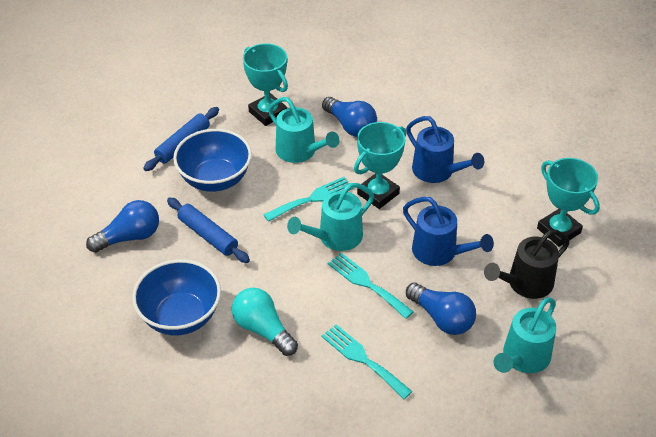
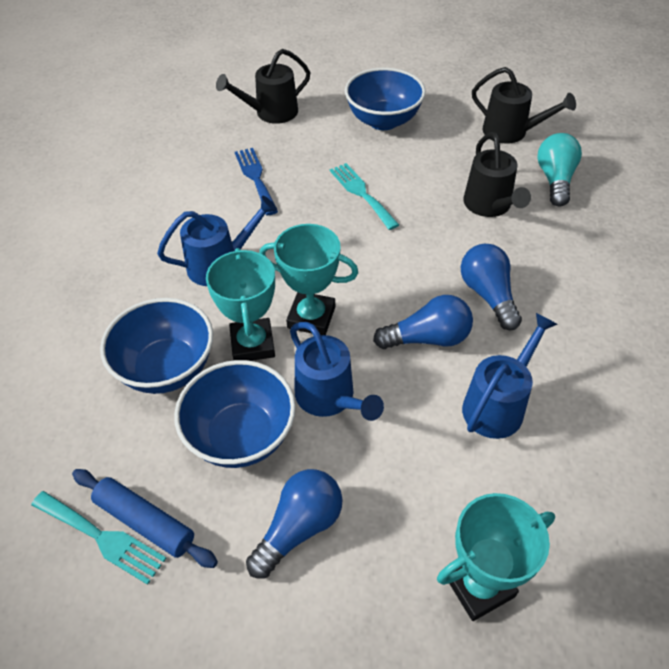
black watering can: [484,230,569,299] = 1 -> [216,49,311,124] [464,132,531,217] [472,67,576,144] = 3
blue bowl: [132,259,221,335] [173,129,252,192] = 2 -> [100,298,213,394] [174,360,296,468] [345,68,426,130] = 3
blue fork: none = 0 -> [235,148,278,215] = 1
blue rolling pin: [143,107,219,171] [167,197,250,263] = 2 -> [72,469,218,568] = 1
blue watering can: [403,197,494,266] [406,116,484,183] = 2 -> [157,196,277,286] [290,322,384,421] [462,313,558,439] = 3
turquoise fork: [263,177,354,222] [321,324,413,399] [328,253,413,319] = 3 -> [31,491,166,585] [330,163,399,230] = 2
turquoise watering can: [268,97,340,163] [287,183,374,251] [494,298,556,373] = 3 -> none = 0

